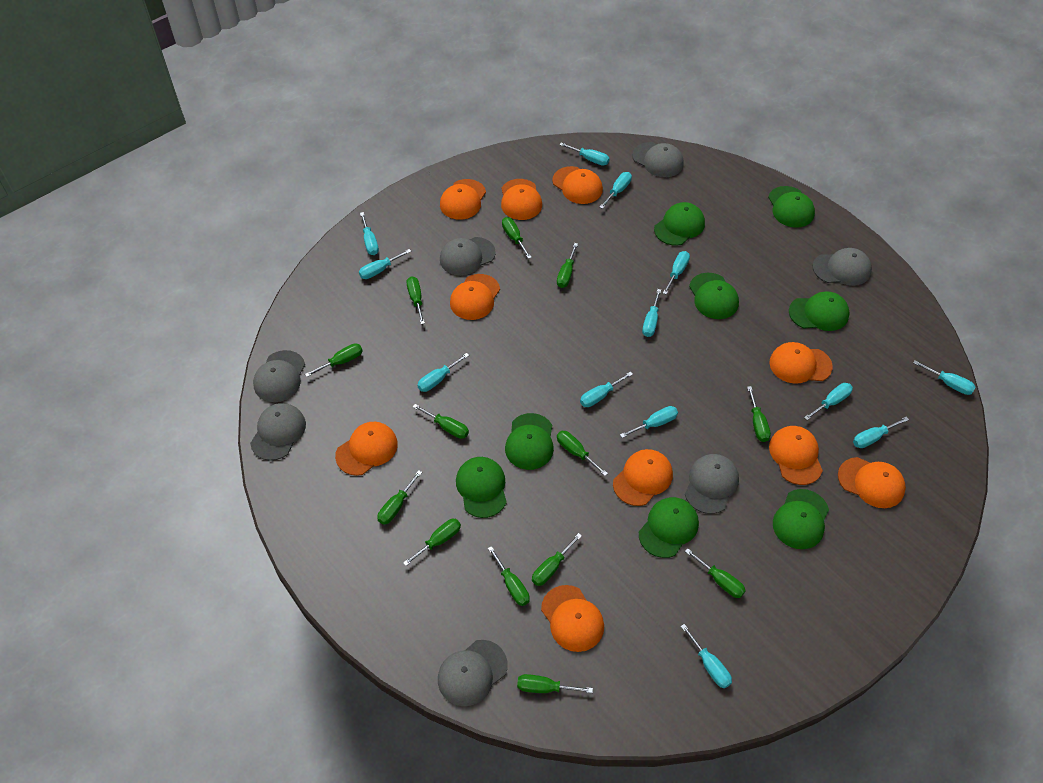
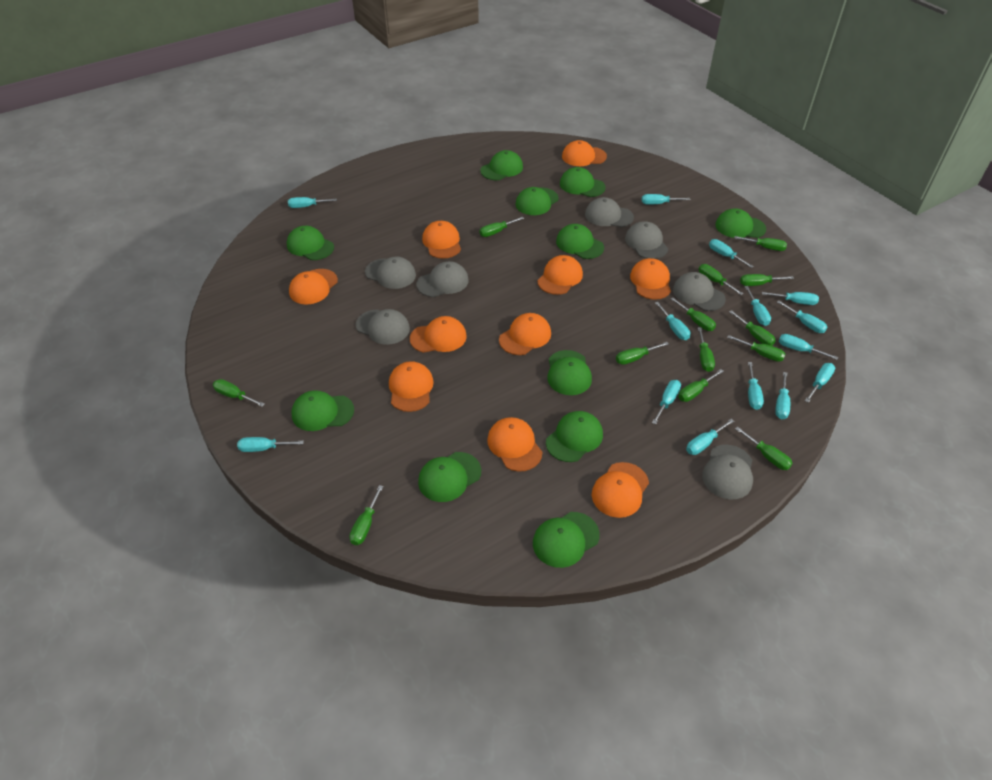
green cap: [456,457,507,518] [505,413,554,470] [639,497,699,558] [654,202,705,246] [689,273,739,319] [768,186,815,228] [773,489,829,549] [789,291,850,331] = 8 -> [287,226,334,260] [291,390,354,431] [418,452,481,502] [480,150,523,180] [516,187,558,215] [533,512,600,568] [546,411,603,462] [547,350,592,395] [556,224,604,259] [560,167,605,197] [715,209,766,238] = 11
turquoise screwdriver: [359,249,411,279] [360,212,379,255] [417,353,469,392] [559,143,610,165] [580,371,633,407] [600,172,632,209] [620,406,678,438] [642,289,661,337] [663,251,690,294] [681,624,732,688] [804,383,853,420] [853,417,909,448] [913,360,975,395] = 13 -> [237,437,304,452] [288,197,337,208] [642,194,690,205] [652,380,681,424] [655,302,690,340] [686,419,734,455] [709,239,754,268] [744,286,771,326] [748,362,764,410] [762,292,819,305] [775,372,790,419] [777,300,827,333] [779,334,839,360] [805,363,835,403] = 14

